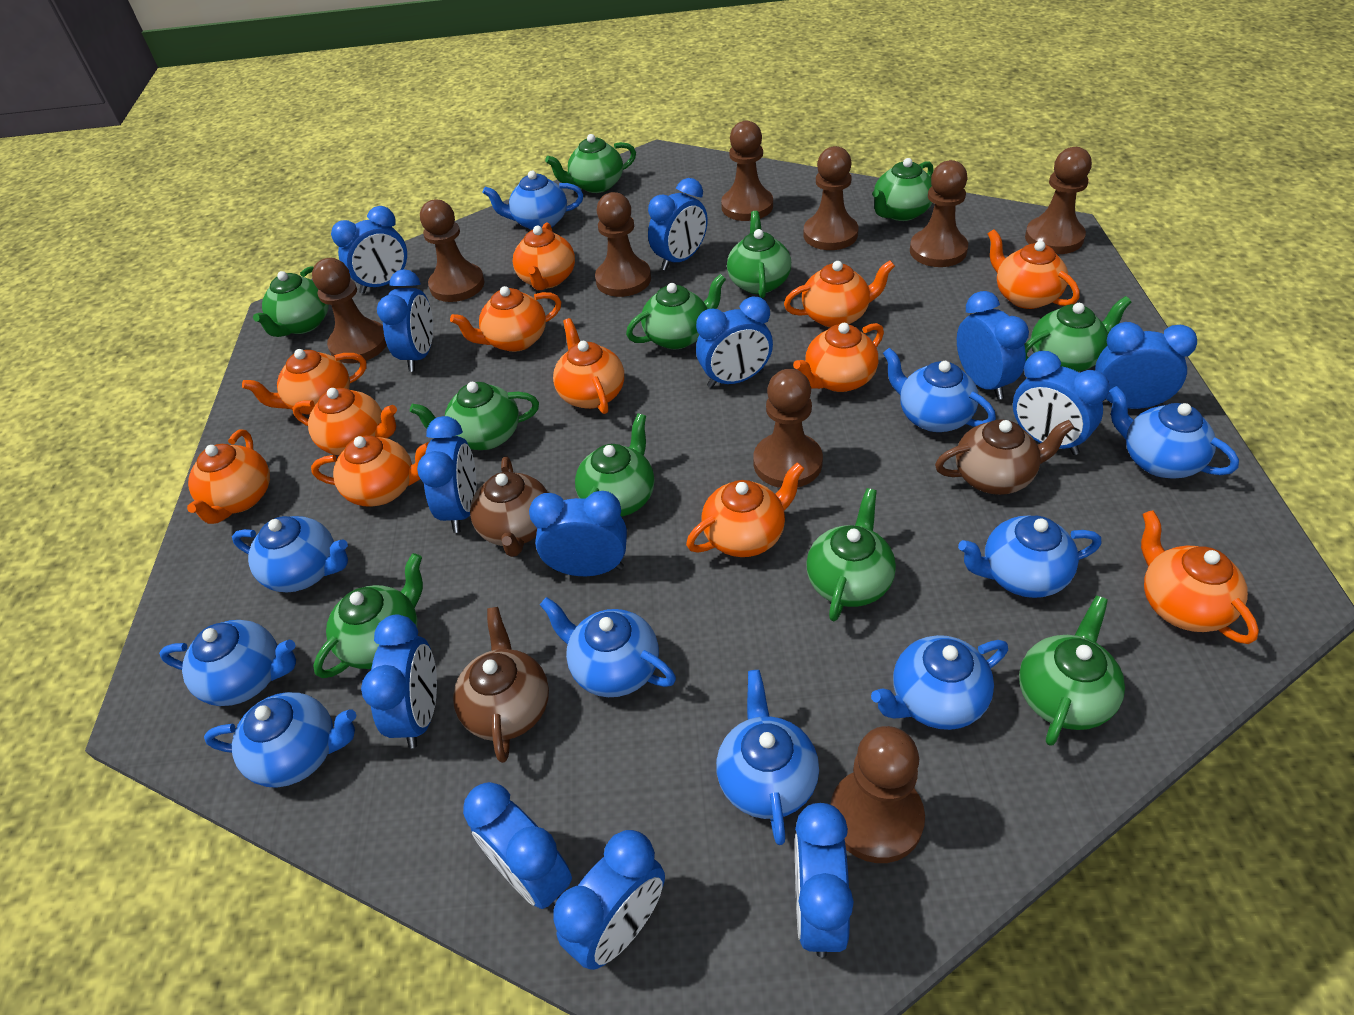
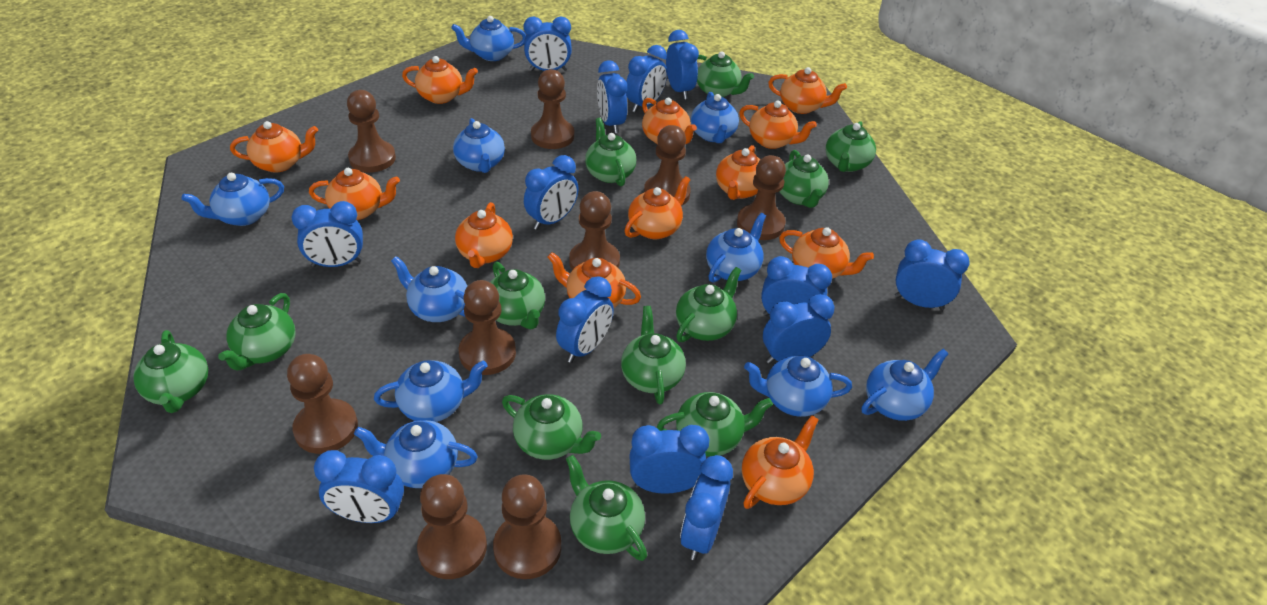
brown teapot: [453,607,549,763] [470,457,548,557] [935,419,1074,495] = 3 -> none = 0
green teapot: [253,266,329,337] [313,553,423,678] [410,382,539,450] [545,134,636,193] [575,413,654,517] [626,274,726,349] [727,211,791,298] [806,488,896,621] [872,158,933,221] [1019,595,1125,746] [1025,296,1132,372] = 11 -> [133,330,208,413] [218,293,295,370] [490,262,545,329] [502,394,601,460] [566,455,647,561] [585,118,636,186] [621,306,686,405] [657,392,773,457] [676,267,742,342] [697,51,754,97] [779,150,829,208] [825,121,876,172] = 12

